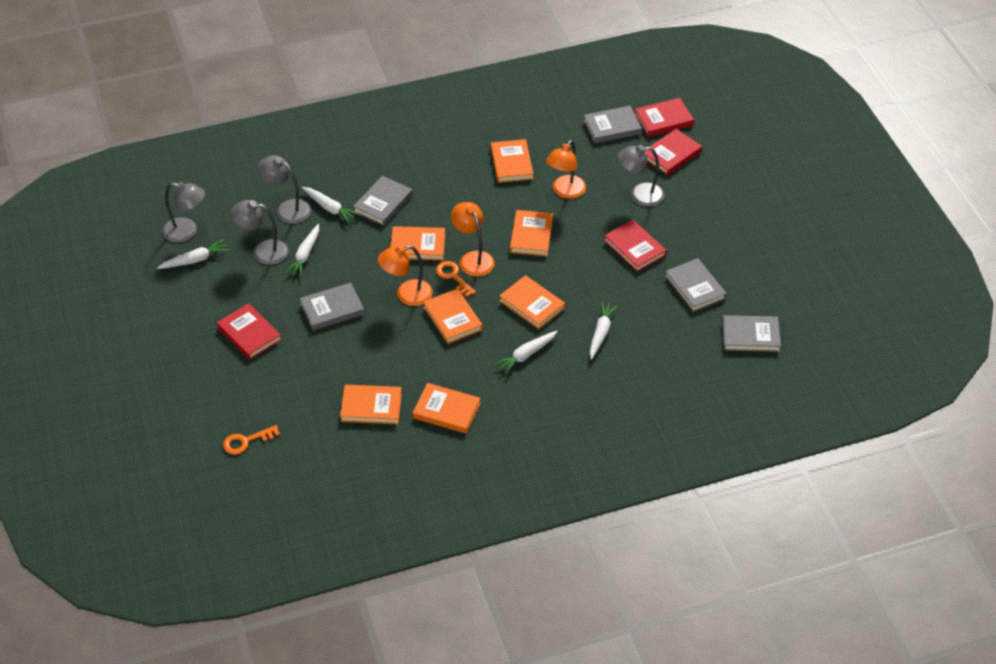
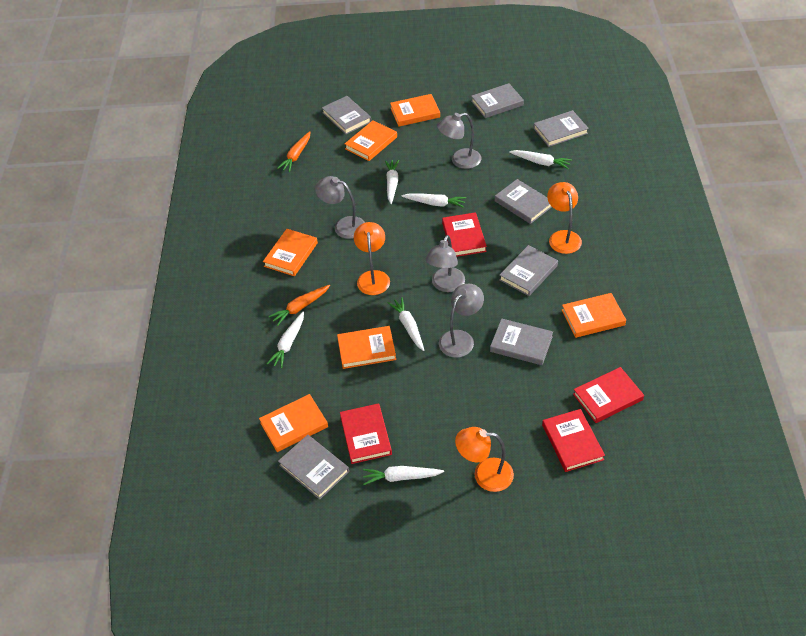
grey book: [300,282,364,330] [353,176,413,226] [583,106,642,143] [665,258,727,312] [722,315,781,352] = 5 -> [278,435,349,500] [322,96,371,134] [471,83,524,118] [490,318,553,365] [495,179,552,224] [499,245,558,296] [533,110,589,147] = 7
orange book: [340,385,402,424] [390,226,445,261] [413,383,481,434] [423,288,483,344] [491,139,533,183] [499,275,565,330] [510,210,553,256] = 7 -> [259,394,328,452] [263,229,318,276] [337,326,396,369] [345,120,397,161] [390,94,440,127] [562,293,626,338] = 6
orange carrot: none = 0 -> [268,285,330,326] [277,131,310,172] = 2
orange key: [223,425,280,455] [436,261,476,297] = 2 -> none = 0
white carrot: [157,240,229,269] [286,224,319,277] [302,187,360,223] [494,331,558,375] [590,302,618,359] = 5 -> [267,311,304,368] [363,466,444,485] [385,160,399,204] [388,297,424,351] [402,193,466,208] [509,150,572,169] = 6

